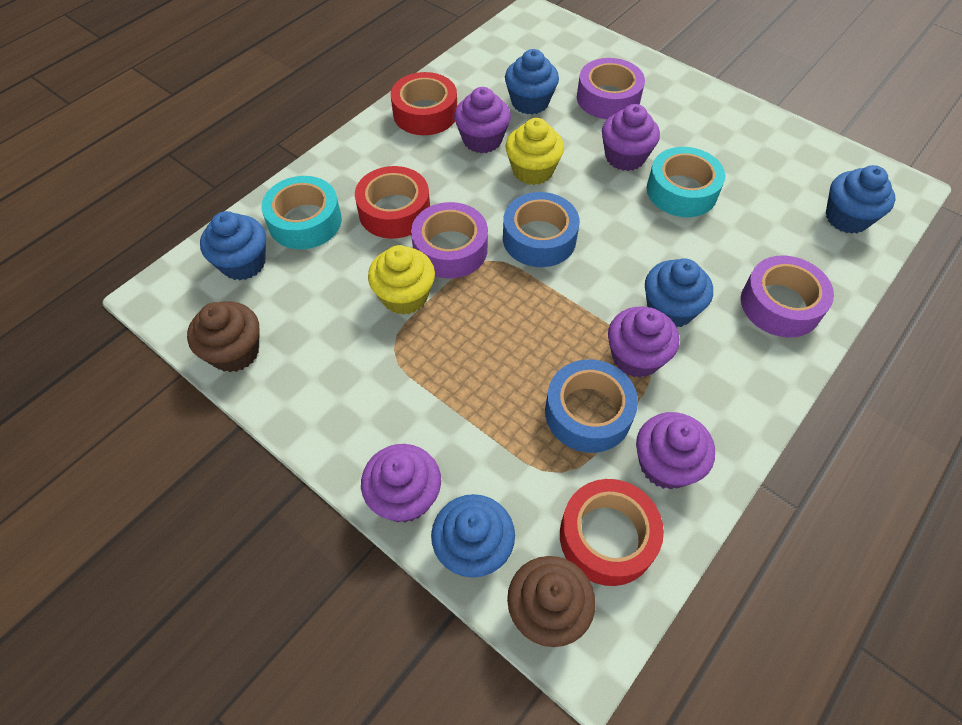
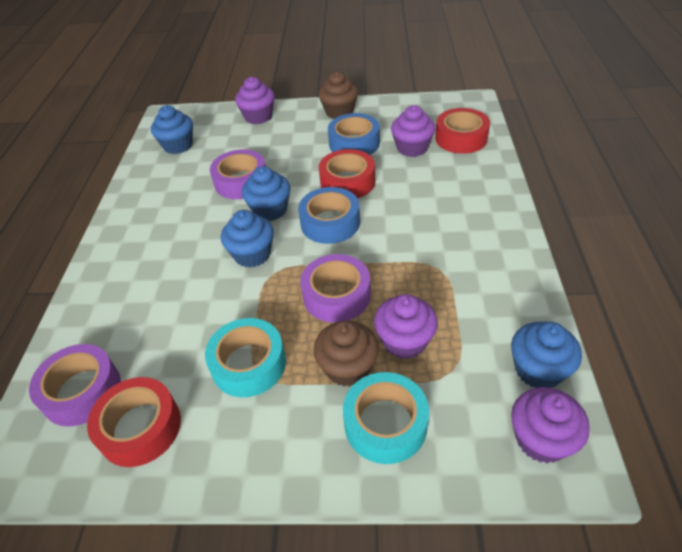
blue cupcake: [200,211,266,280] [431,494,515,578] [505,49,559,114] [645,258,713,327] [826,165,895,234] = 5 -> [151,105,193,154] [221,210,274,268] [242,166,290,221] [511,322,582,388] = 4
purple cupcake: [361,444,441,523] [454,87,511,153] [602,104,660,171] [608,306,679,378] [636,412,715,489] = 5 -> [235,77,275,124] [374,294,438,359] [391,105,435,157] [511,387,590,463] = 4
yellow cupcake: [368,245,435,315] [506,118,564,185] = 2 -> none = 0

